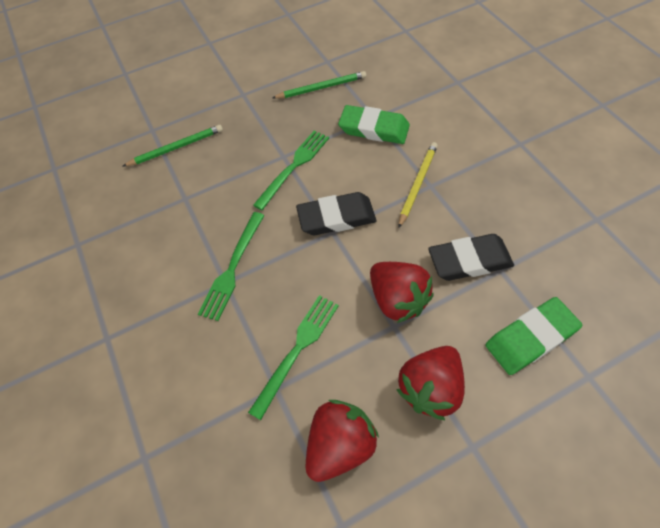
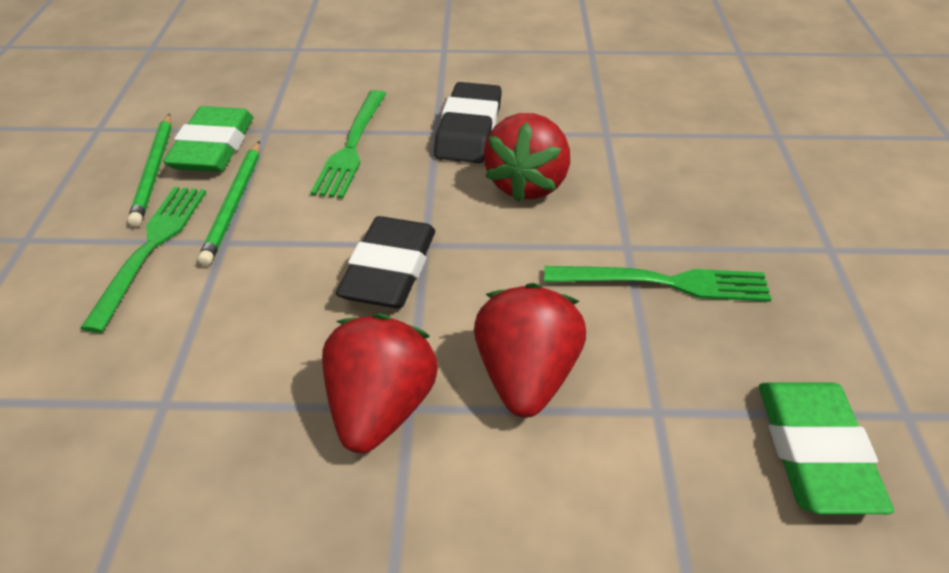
yellow pencil: [398,142,438,228] = 1 -> none = 0

